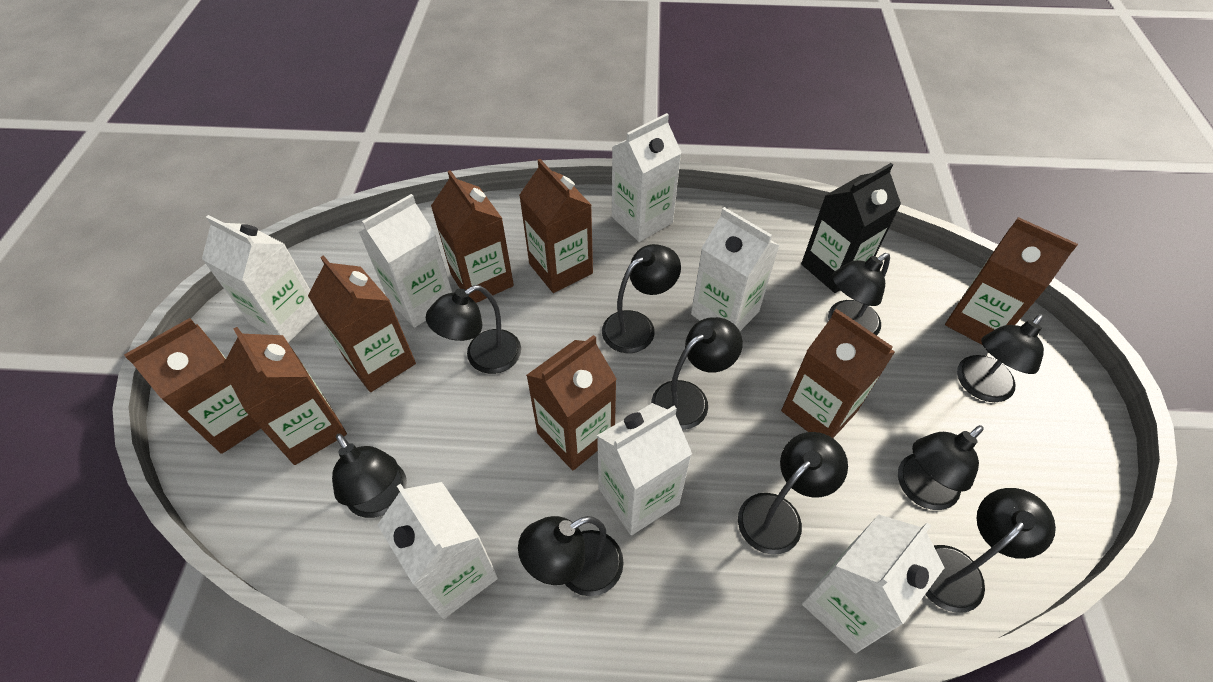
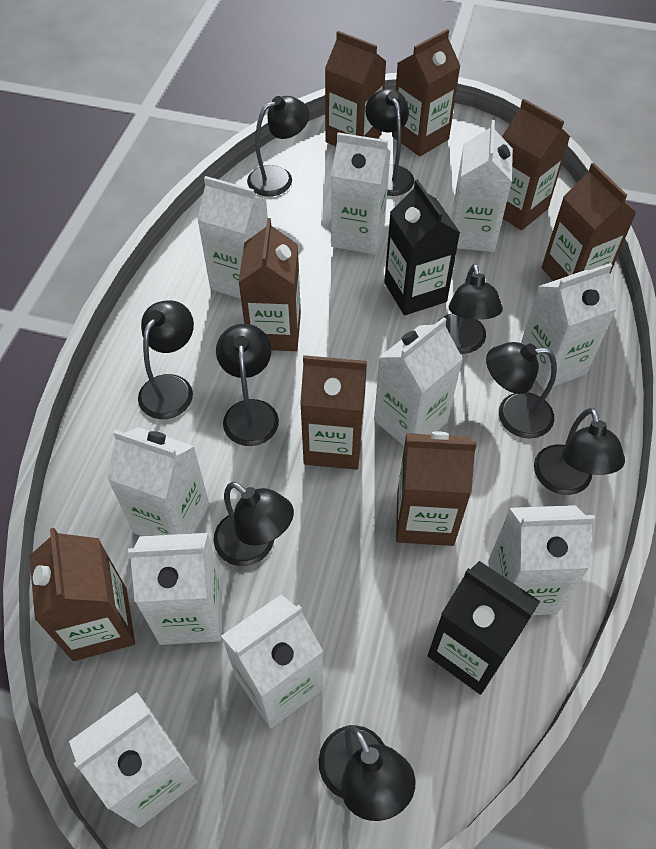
black carton: [801,163,901,293] = 1 -> [384,179,460,315] [428,561,540,694] = 2
black lamp: [332,433,407,518] [426,285,521,374] [518,516,624,596] [602,244,681,353] [651,317,743,430] [738,432,848,555] [828,253,890,336] [898,425,984,510] [925,488,1056,613] [957,314,1044,402] = 10 -> [138,300,194,419] [214,482,294,566] [216,324,279,446] [247,96,310,196] [319,725,416,821] [365,88,414,196] [440,264,503,354] [486,342,557,439] [534,408,625,495] = 9
white carton: [202,215,318,343] [359,194,452,328] [377,482,498,619] [597,403,692,535] [612,113,682,242] [691,207,780,331] [802,514,945,653] = 7 -> [69,692,198,828] [107,427,209,536] [128,533,222,645] [197,176,268,299] [221,595,323,728] [331,133,391,254] [374,317,463,446] [451,120,513,252] [488,505,595,615] [521,263,617,390] = 10

